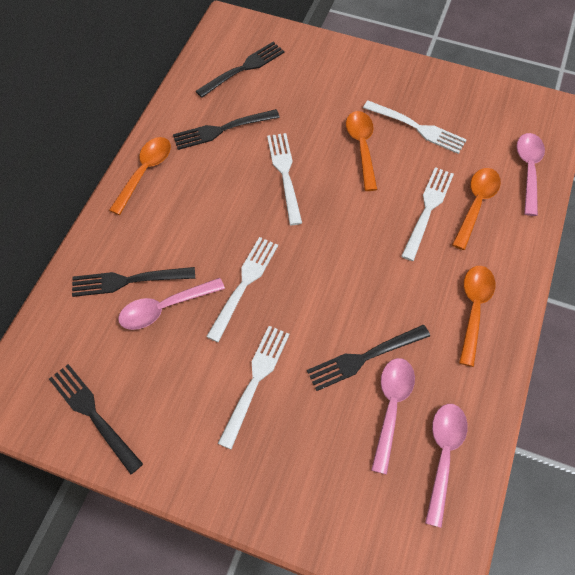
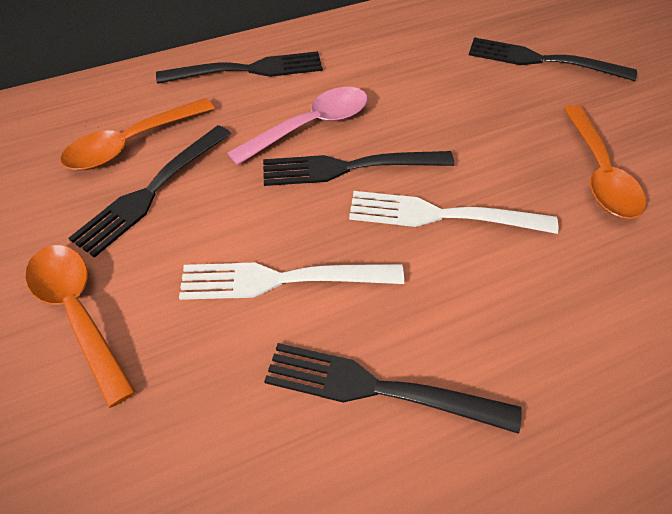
orange spoon: [109,137,171,215] [346,111,377,191] [452,168,501,250] [459,266,495,367] = 4 -> [26,245,136,408] [60,98,215,170] [564,105,646,219] = 3
pink spoon: [118,278,225,330] [371,358,415,475] [425,404,468,528] [517,133,545,216] = 4 -> [228,87,368,165] = 1
white fork: [206,237,278,342] [218,326,290,449] [267,133,302,225] [363,101,467,154] [401,167,454,261] = 5 -> [179,263,404,300] [349,191,558,234] = 2

